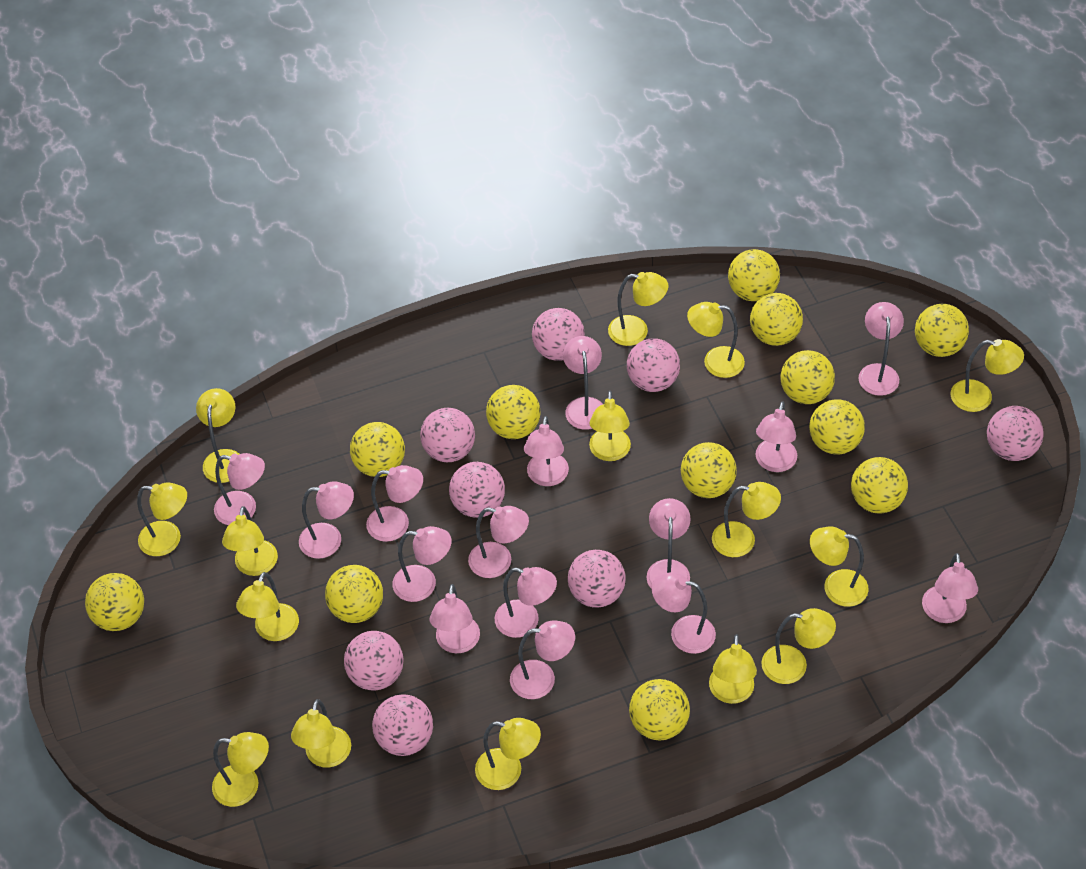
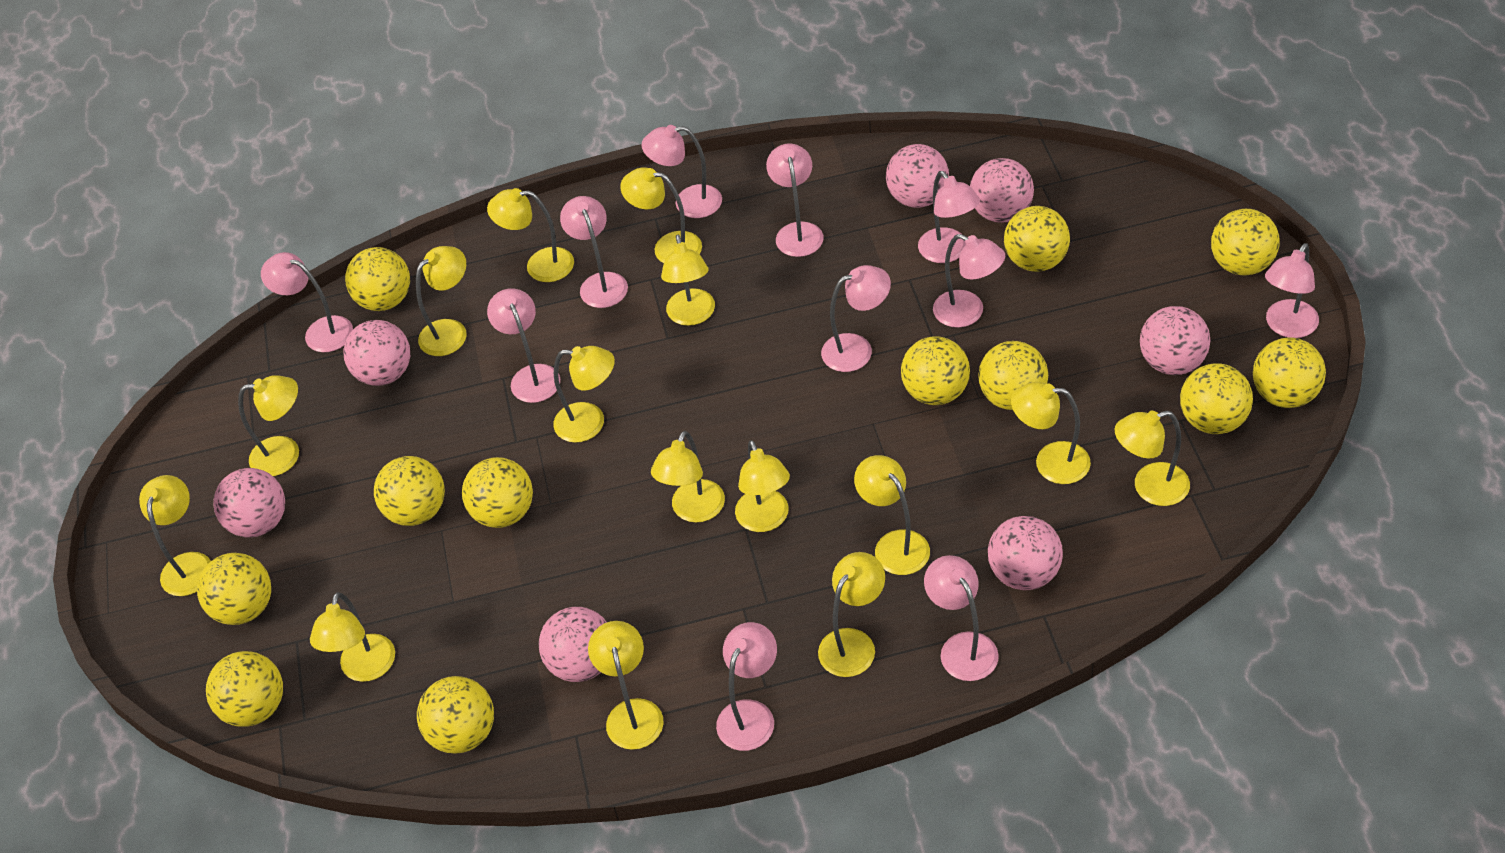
pink ball: [344,631,404,690] [372,694,433,756] [420,408,475,462] [449,462,505,518] [532,308,585,361] [568,550,626,608] [627,338,680,392] [987,406,1044,461] = 8 -> [213,468,285,538] [343,320,410,386] [539,607,607,682] [886,144,949,208] [970,158,1034,223] [988,516,1063,590] [1140,306,1210,375] = 7
pink lamp: [214,453,265,525] [299,482,354,559] [366,465,423,542] [393,526,451,602] [430,584,480,653] [468,506,529,578] [495,567,557,638] [510,620,575,699] [524,416,569,486] [563,336,603,430] [646,498,691,589] [652,572,716,654] [756,401,797,472] [859,302,904,396] [922,553,978,623] = 15 -> [261,252,353,352] [487,288,560,403] [560,196,628,308] [641,125,722,218] [716,622,777,751] [766,143,824,257] [821,265,891,372] [918,171,980,263] [924,555,999,681] [933,234,1005,328] [1265,243,1319,338] = 11

